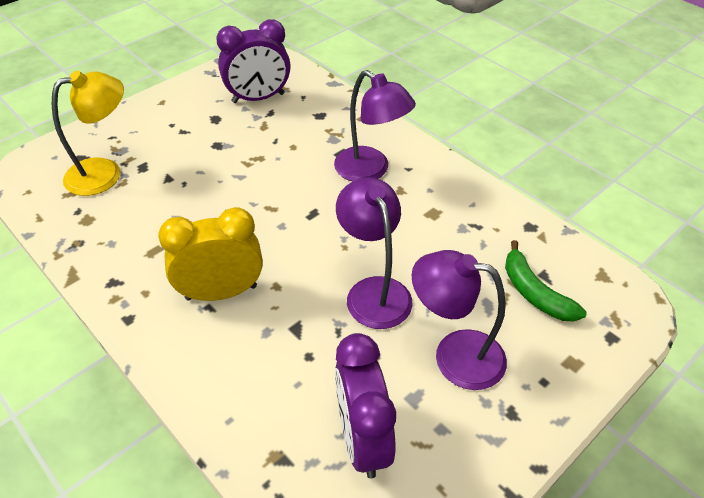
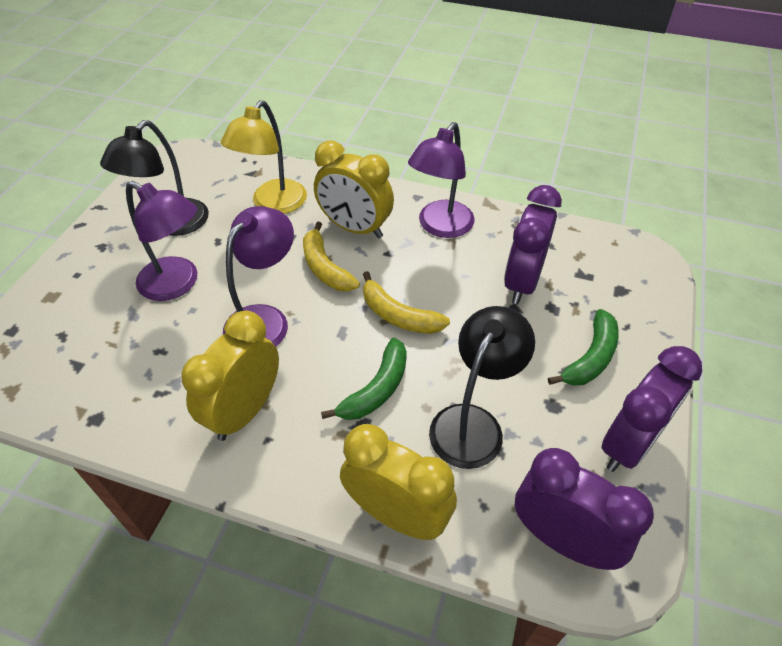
black lamp: none = 0 -> [100,120,209,236] [429,306,535,469] = 2
green banana: [505,240,587,321] = 1 -> [321,338,407,420] [548,309,619,386] = 2
purple clock: [216,19,291,103] [335,333,396,478] = 2 -> [504,185,562,304] [515,448,654,570] [602,346,702,472] = 3
yellow banana: none = 0 -> [303,222,360,291] [363,271,450,334] = 2
yellow clock: [158,207,263,301] = 1 -> [181,311,279,441] [314,141,394,238] [340,424,457,540] = 3

